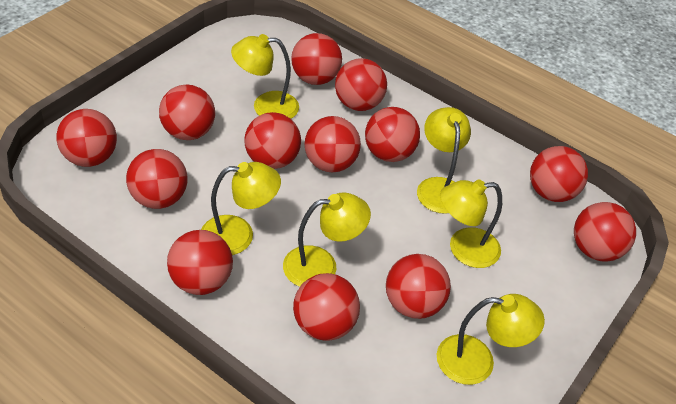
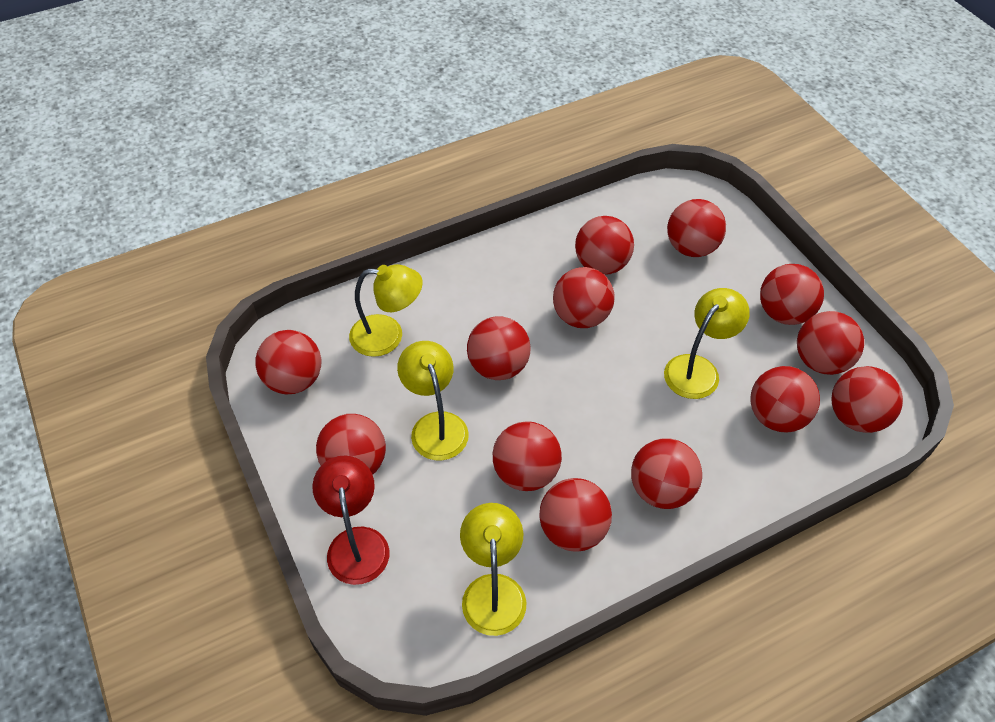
red lamp: none = 0 -> [312,456,389,585] = 1
yellow lamp: [201,162,281,255] [231,34,299,119] [283,192,371,287] [417,107,471,214] [436,294,545,385] [440,179,502,268] = 6 -> [349,264,423,357] [397,341,469,461] [460,503,526,636] [664,288,750,399] = 4

